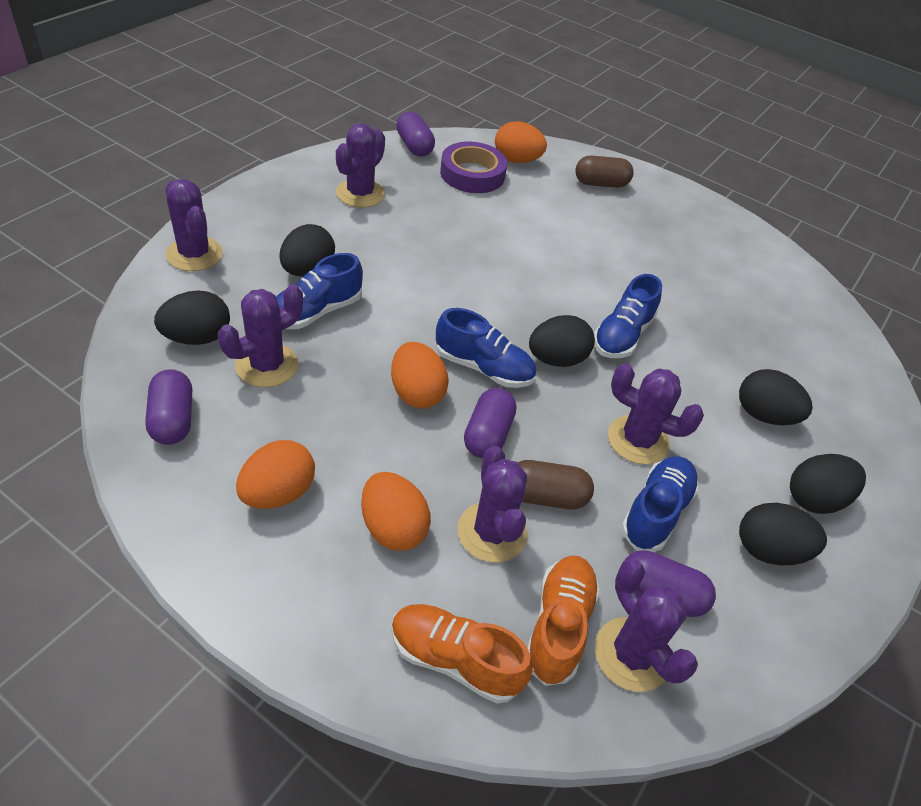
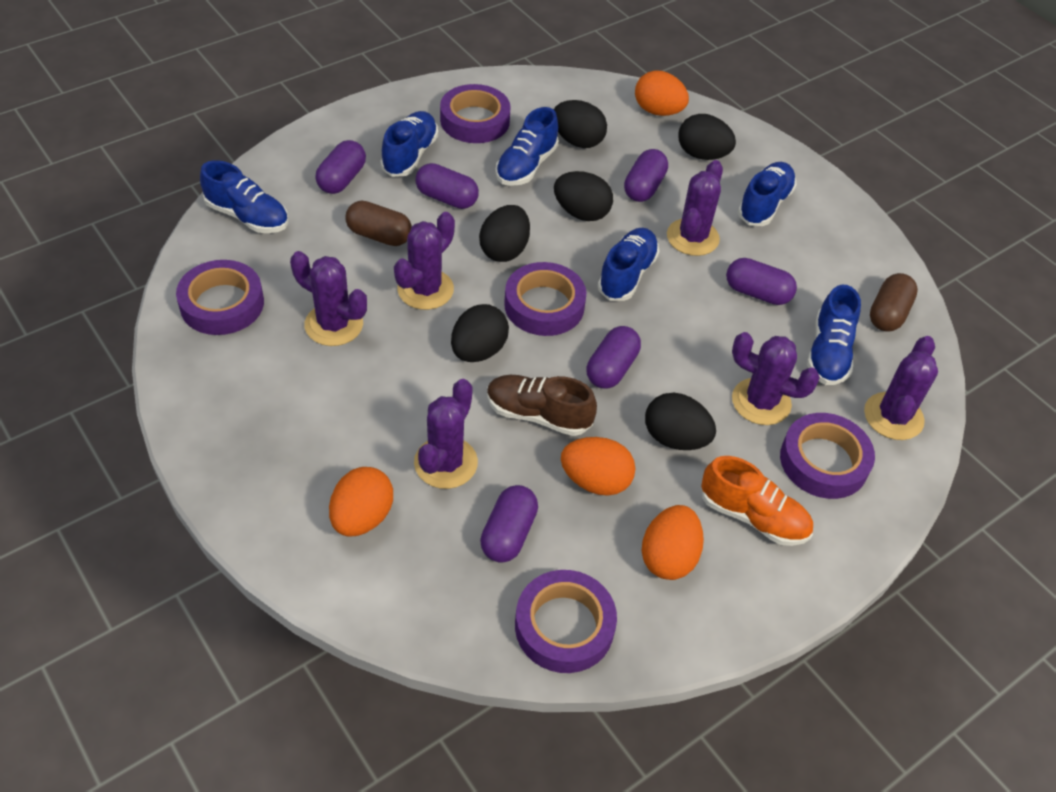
blue shoe: [276,253,363,329] [436,308,536,388] [594,274,662,358] [621,456,699,552] = 4 -> [200,160,288,233] [380,111,438,177] [495,107,559,186] [598,228,660,301] [738,162,797,226] [807,285,861,385] = 6
brown shoe: none = 0 -> [487,375,597,436] = 1
orange shoe: [391,604,533,703] [527,555,600,686] = 2 -> [701,456,813,546] = 1
purple capsule: [145,369,192,445] [396,112,435,156] [464,388,516,458] [624,550,716,617] = 4 -> [315,140,366,194] [415,163,479,209] [480,485,538,563] [587,326,641,389] [624,149,668,202] [726,258,797,305] = 6
purple tape: [440,142,507,193] = 1 -> [176,260,264,335] [440,84,511,143] [504,262,586,336] [515,570,617,673] [780,413,875,499] = 5

